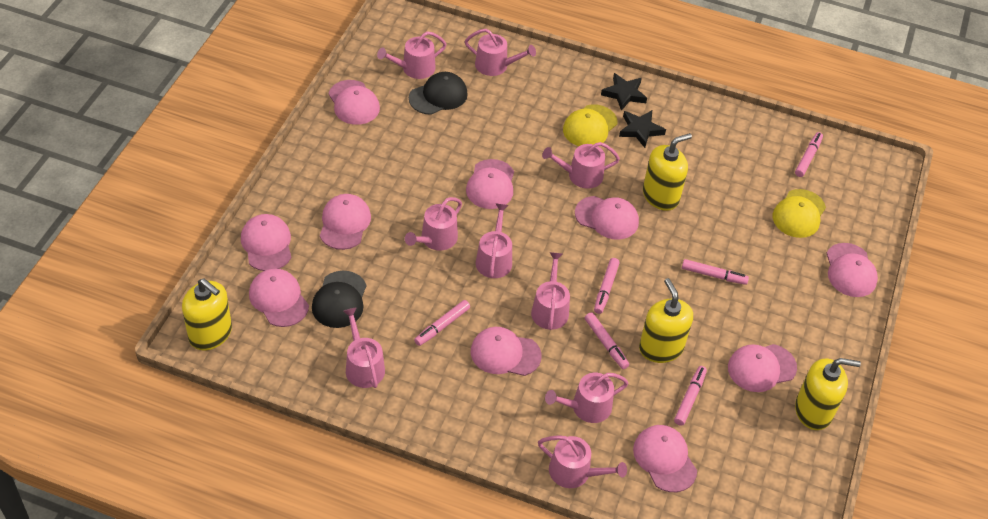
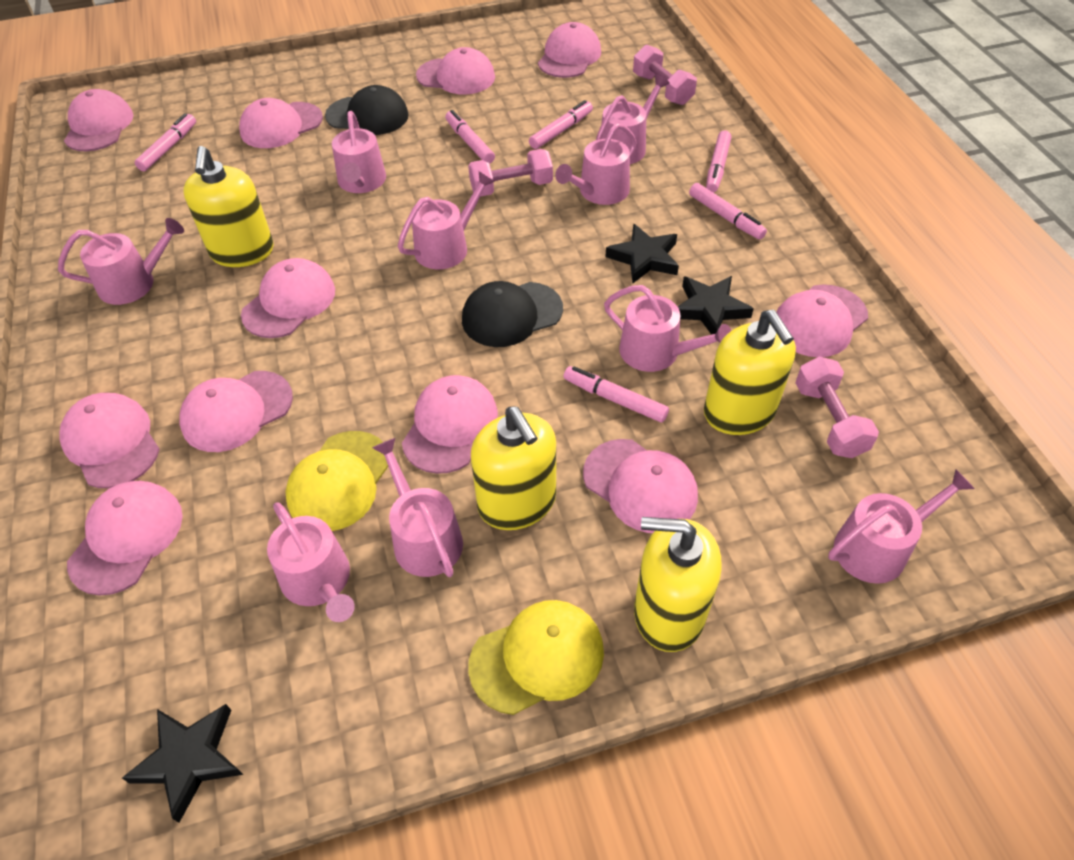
black star: [601,73,647,111] [619,110,666,148] = 2 -> [122,704,244,823] [605,224,679,284] [677,276,754,335] = 3
pink cap: [241,214,291,271] [249,269,309,327] [320,194,371,250] [328,80,380,125] [466,159,514,209] [471,327,542,376] [575,196,639,240] [633,425,697,492] [728,344,797,392] [827,243,878,297] = 10 -> [60,393,160,488] [64,89,133,151] [67,481,183,596] [179,371,293,452] [239,98,323,148] [241,258,335,338] [402,375,498,474] [416,47,495,95] [538,22,601,78] [583,439,698,533] [777,284,868,357] = 11
pink dumbbell: none = 0 -> [468,149,553,197] [633,44,697,105] [796,356,879,458] = 3

